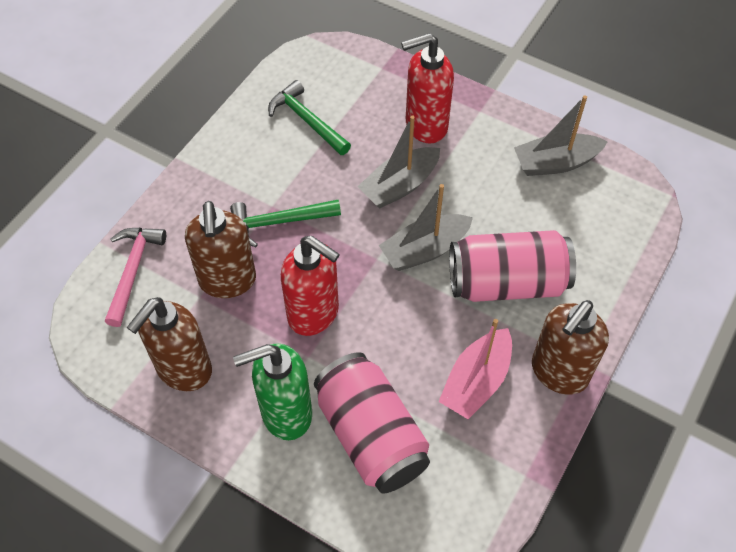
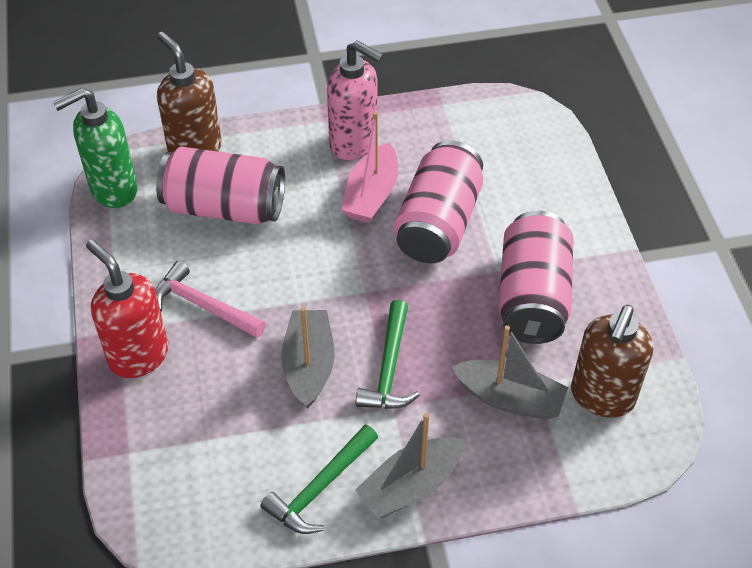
brown soap dispenser: [127,297,212,391] [185,201,256,298] [532,300,609,394] = 3 -> [157,32,222,152] [571,305,653,418] = 2
pink can: [314,352,430,494] [449,230,576,302] = 2 -> [156,147,285,224] [394,140,483,263] [498,210,574,344] = 3
pink soap dispenser: none = 0 -> [327,40,384,160] = 1
red soap dispenser: [281,236,340,336] [401,33,454,144] = 2 -> [86,239,169,378] = 1

